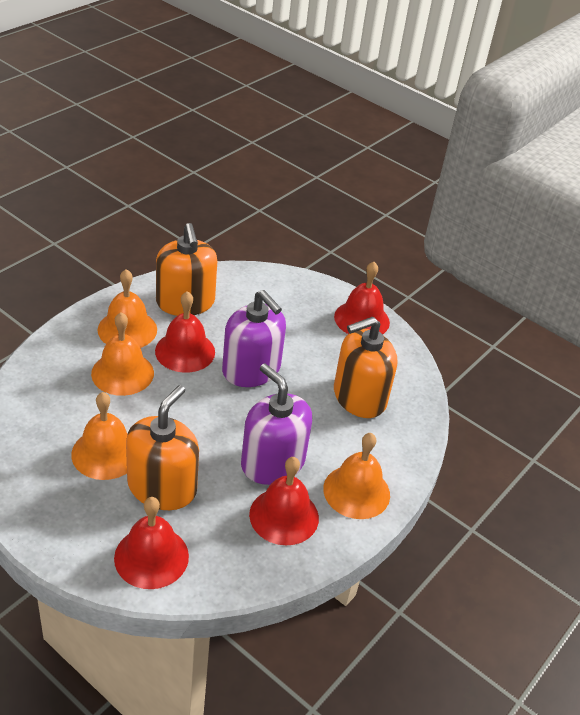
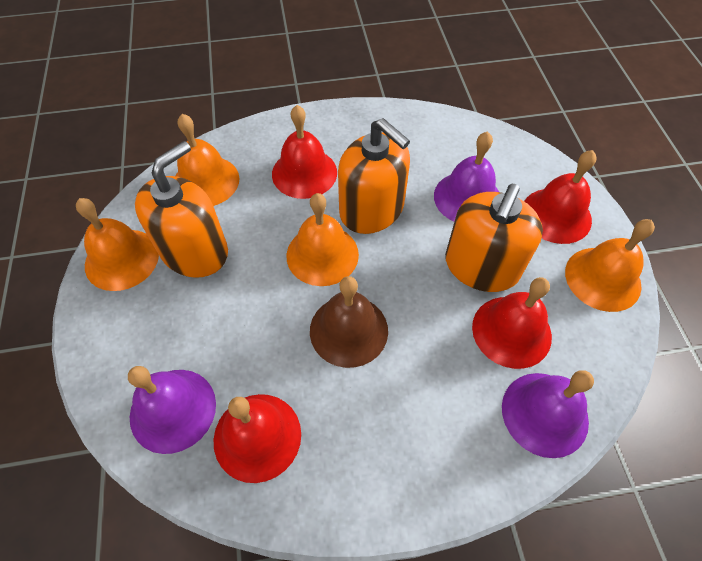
brown bell: none = 0 -> [310,276,388,368] = 1
purple bell: none = 0 -> [128,366,216,454] [434,131,499,222] [502,370,594,458] = 3
purple soap dispenser: [222,290,286,387] [241,363,312,485] = 2 -> none = 0

